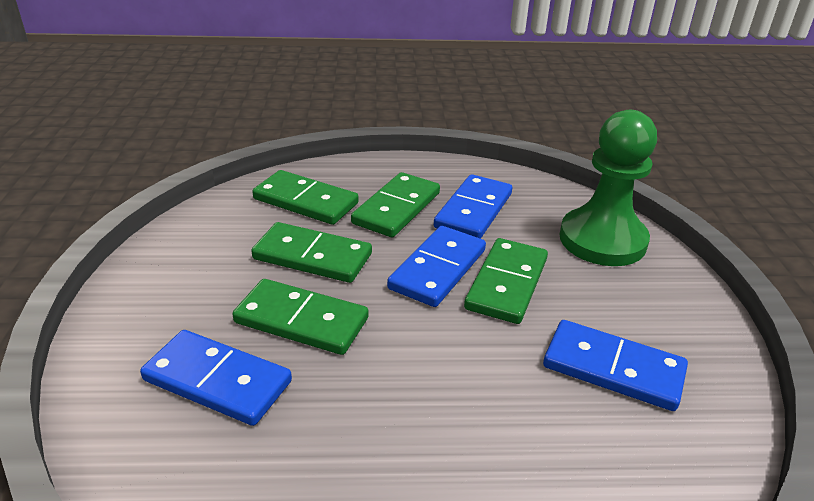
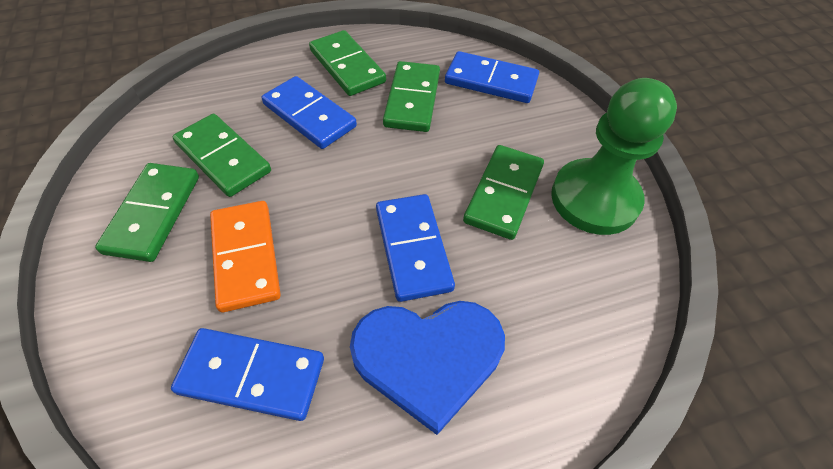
blue heart: none = 0 -> [350,301,505,435] = 1
orange domino: none = 0 -> [210,201,281,312] = 1

